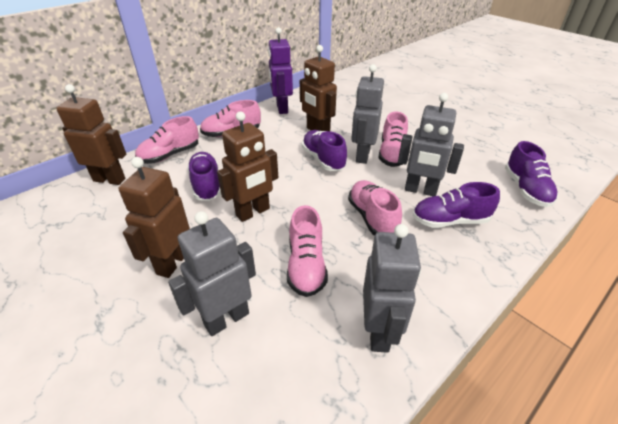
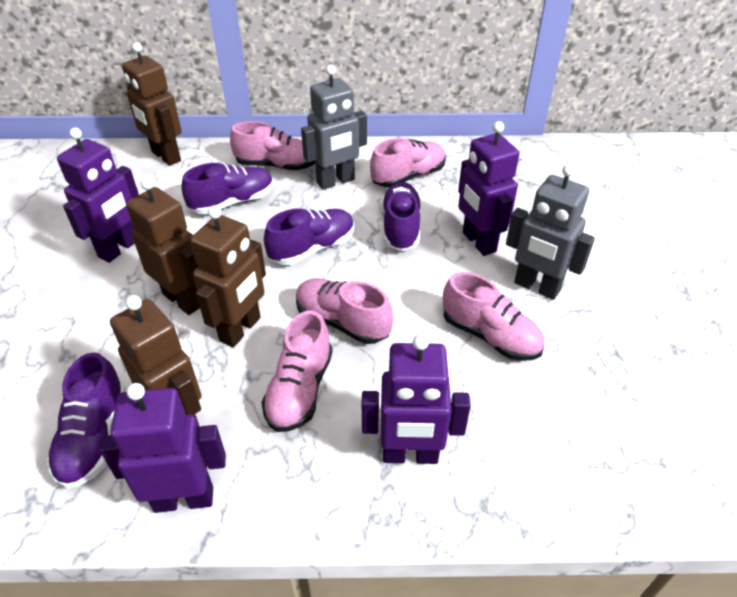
grey robot: [168,211,256,336] [351,64,384,164] [363,224,421,353] [398,93,464,196] = 4 -> [301,65,367,190] [506,164,595,300] = 2
purple robot: [268,27,293,114] = 1 -> [57,128,139,263] [100,383,226,513] [362,334,471,464] [458,121,519,256] = 4

